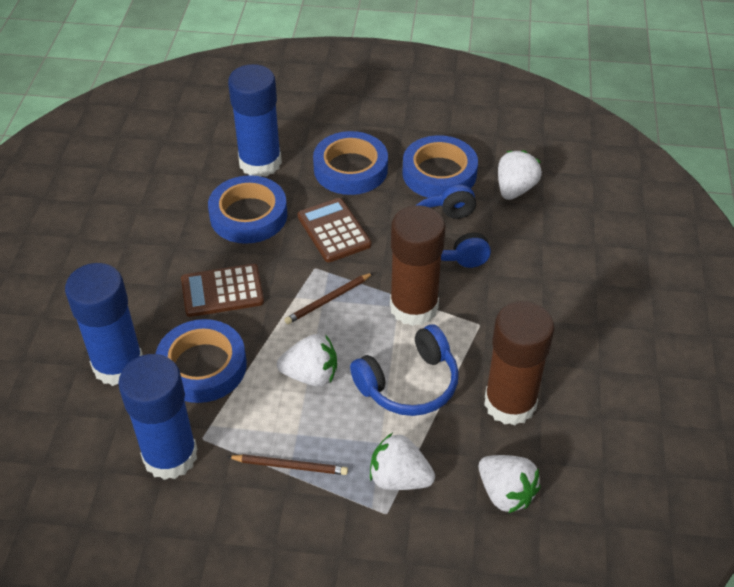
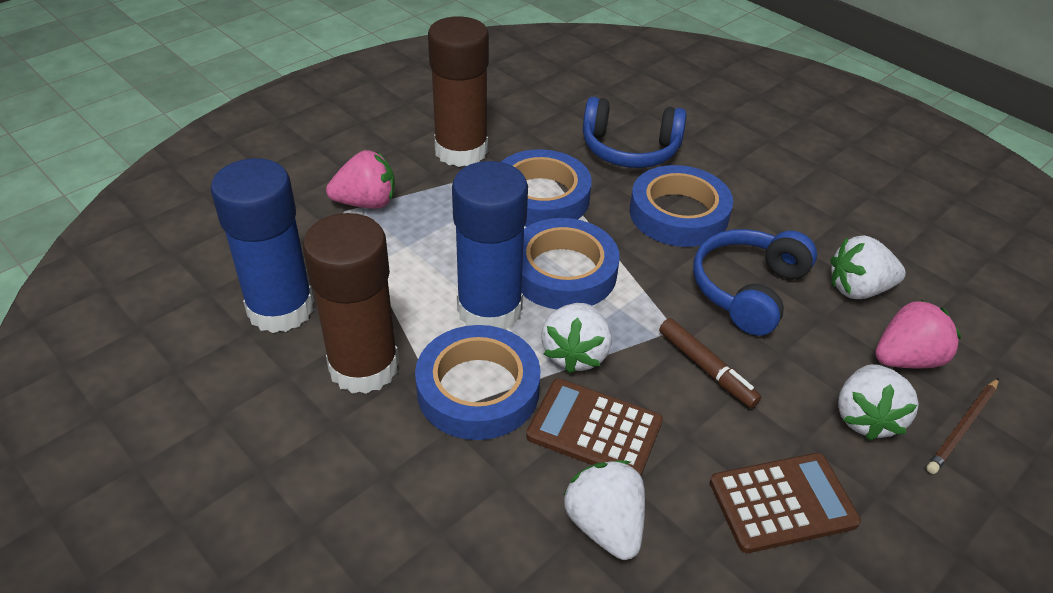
blue glue stick: [65,263,143,386] [118,354,198,480] [228,64,282,177] = 3 -> [211,158,314,333] [452,161,528,329] = 2
brown marker: none = 0 -> [659,318,761,408] = 1
brown pencil: [227,454,348,475] [284,273,373,324] = 2 -> [926,378,999,474] = 1
pink strawberry: none = 0 -> [326,150,395,209] [875,299,961,368] = 2

